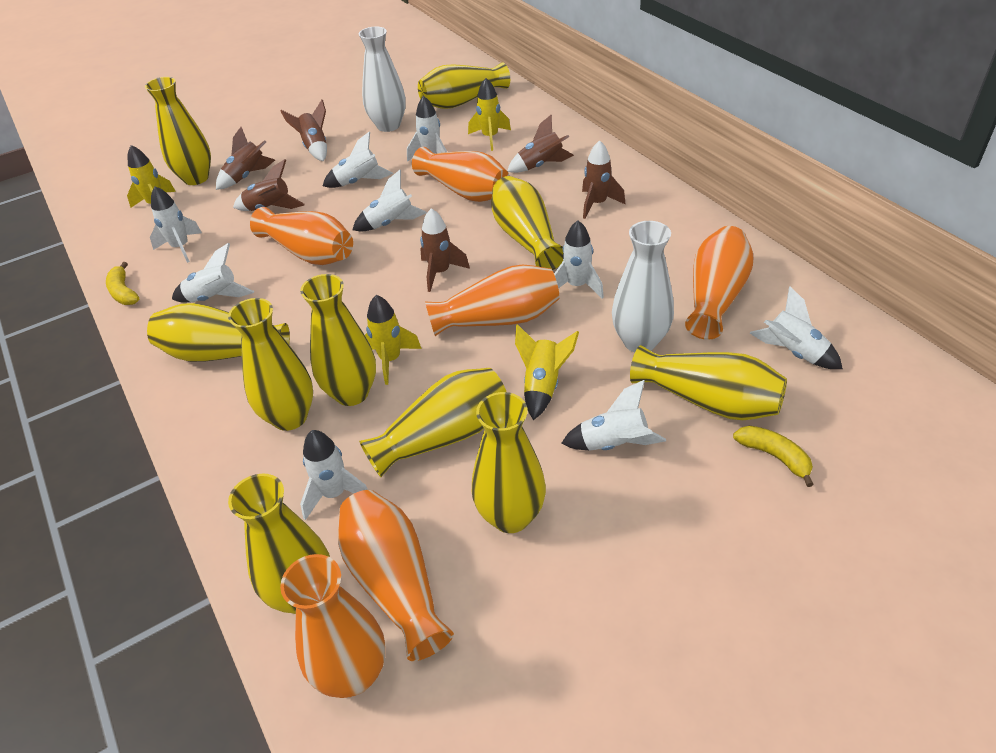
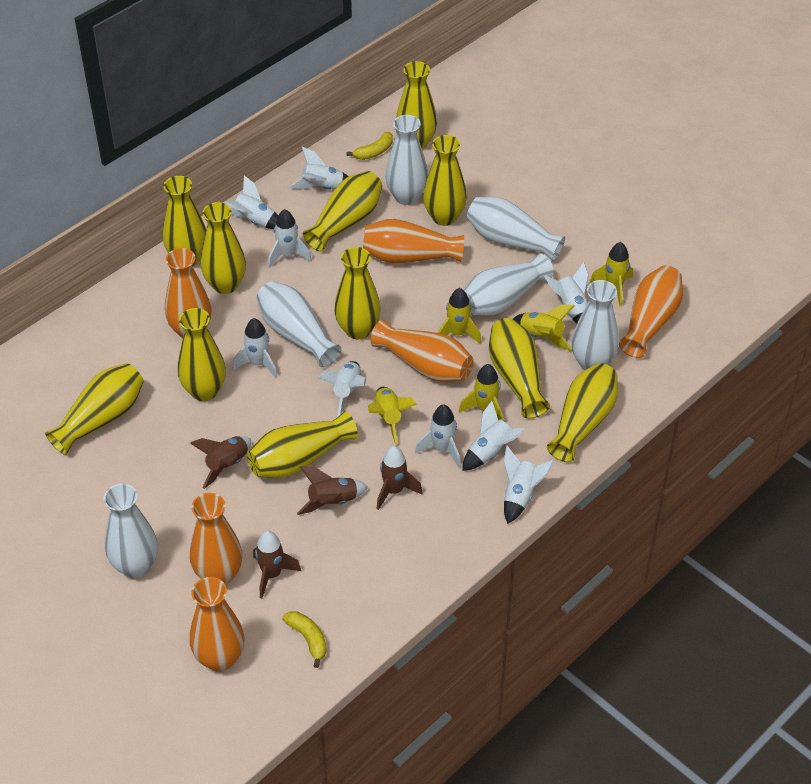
brown rocket: [216,127,275,190] [233,159,305,211] [280,100,327,162] [420,208,470,292] [507,115,574,173] [582,140,626,219] = 6 -> [190,436,251,489] [253,531,301,599] [297,466,368,515] [377,446,423,510] = 4
white vase: [359,27,406,132] [612,221,674,352] = 2 -> [104,484,158,578] [257,281,341,367] [385,115,428,205] [464,253,554,316] [467,197,565,261] [571,280,619,370] = 6
yellow rocket: [127,145,176,208] [365,295,422,385] [468,78,511,151] [515,324,579,420] = 4 -> [368,387,417,444] [437,288,482,344] [459,364,503,420] [513,305,575,351] [590,242,633,307] = 5
yellow vase: [145,77,211,185] [147,303,290,362] [228,298,313,431] [228,474,330,614] [300,274,376,406] [359,368,506,477] [418,62,510,109] [472,392,546,533] [491,176,563,270] [630,345,787,420] = 10 -> [45,363,144,455] [163,176,206,266] [178,308,226,401] [201,202,246,294] [247,411,358,478] [303,171,382,251] [334,247,381,340] [396,61,437,149] [423,135,467,226] [489,318,550,419] [547,363,618,462] = 11

